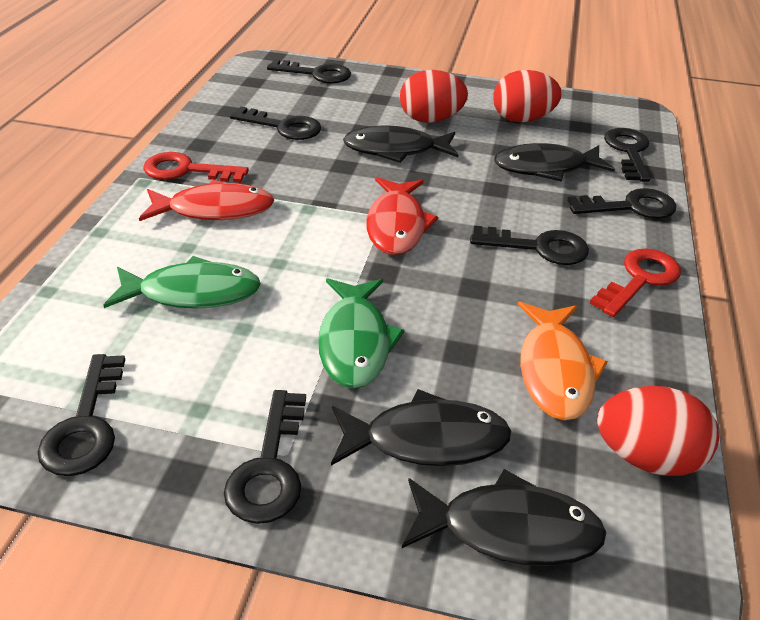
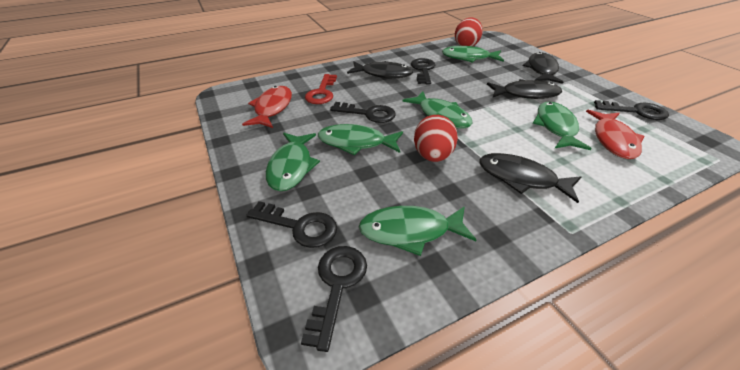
black key: [38,354,125,476] [224,390,306,524] [230,107,321,140] [267,59,351,84] [470,226,589,265] [567,188,676,219] [604,128,650,182] = 7 -> [247,201,337,248] [301,246,367,352] [330,102,396,123] [411,58,435,84] [594,100,669,120] = 5
green fish: [103,256,261,309] [318,278,405,389] = 2 -> [266,133,320,191] [318,124,403,155] [359,206,477,256] [402,91,473,129] [442,46,504,63] [533,101,592,150] = 6
orange fish: [517,302,608,420] = 1 -> none = 0
red egg: [400,70,468,123] [493,70,562,122] [597,386,719,476] = 3 -> [414,115,458,162] [455,17,483,46] = 2
red key: [143,152,249,183] [589,248,681,317] = 2 -> [305,74,337,104] = 1

